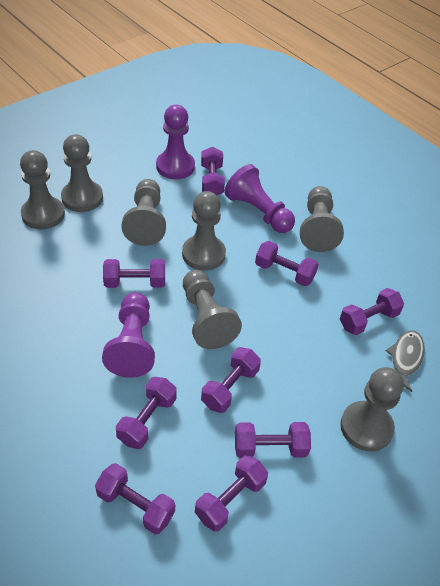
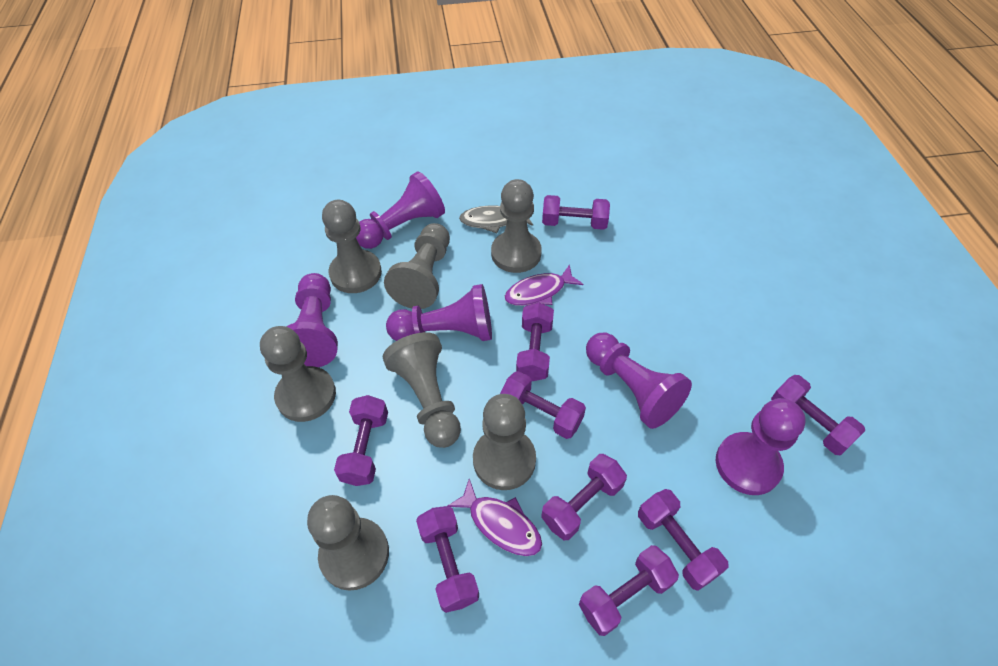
purple fish: none = 0 -> [448,479,542,556] [505,264,583,306] = 2
purple pawn: [102,292,155,378] [156,105,195,179] [224,164,295,233] = 3 -> [286,273,338,367] [356,171,445,249] [386,284,492,341] [586,333,692,429] [716,398,806,495] = 5

